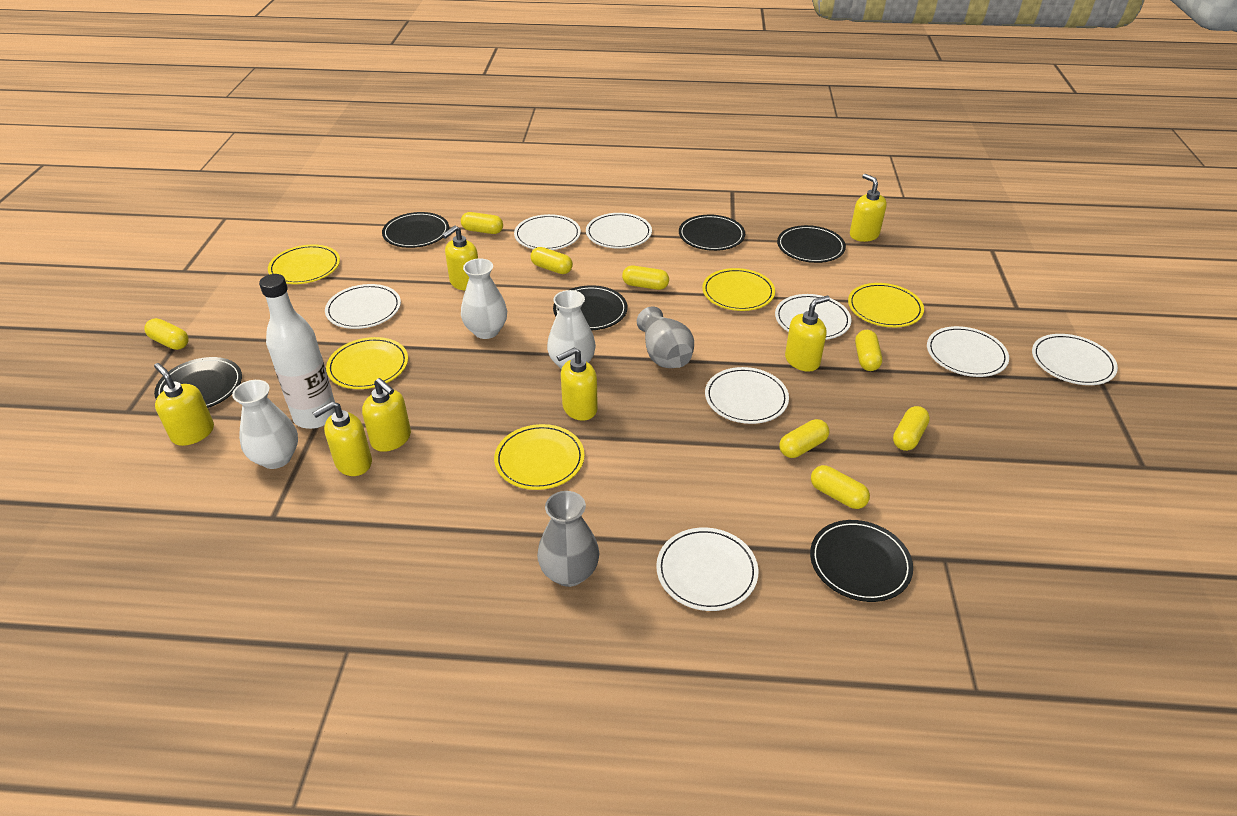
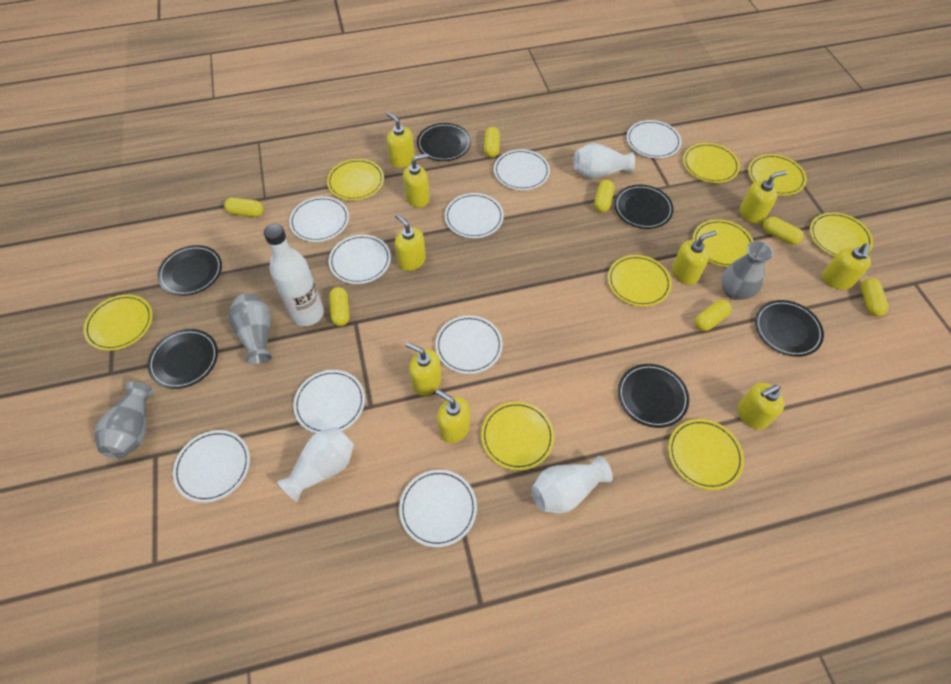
grey vase: [537,491,599,587] [637,307,694,368] = 2 -> [94,382,154,459] [228,293,272,365] [721,241,773,300] = 3
white plate: [325,284,401,329] [514,214,581,250] [586,213,652,249] [656,527,758,611] [705,367,789,424] [775,294,852,340] [927,326,1009,377] [1032,334,1118,385] = 8 -> [173,430,250,503] [289,196,349,242] [293,370,365,433] [329,234,391,284] [399,470,477,547] [435,315,503,374] [445,193,504,238] [494,149,550,190] [627,120,682,158] = 9
yellow capsule: [144,318,189,350] [461,212,503,234] [531,247,573,274] [622,266,669,290] [780,419,829,458] [811,465,870,509] [855,330,882,371] [893,406,930,451] = 8 -> [224,198,264,217] [329,287,349,326] [484,127,500,157] [594,180,615,212] [695,300,732,331] [763,217,804,245] [860,278,889,317] = 7
yellow plate: [268,244,340,284] [326,337,408,389] [494,424,585,490] [702,268,775,311] [848,283,924,327] = 5 -> [83,294,153,351] [327,159,384,201] [481,401,554,470] [608,255,672,307] [668,419,744,490] [683,143,740,183] [693,219,753,267] [748,154,807,196] [810,212,873,257] = 9
yellow soap dispenser: [154,363,214,446] [312,401,372,476] [362,378,411,452] [442,225,478,291] [556,348,598,421] [785,296,830,372] [850,174,887,242] = 7 -> [386,112,415,168] [395,214,426,271] [403,153,430,208] [405,342,442,396] [436,389,470,443] [672,231,717,285] [738,383,784,430] [740,171,787,224] [822,244,871,290] = 9

